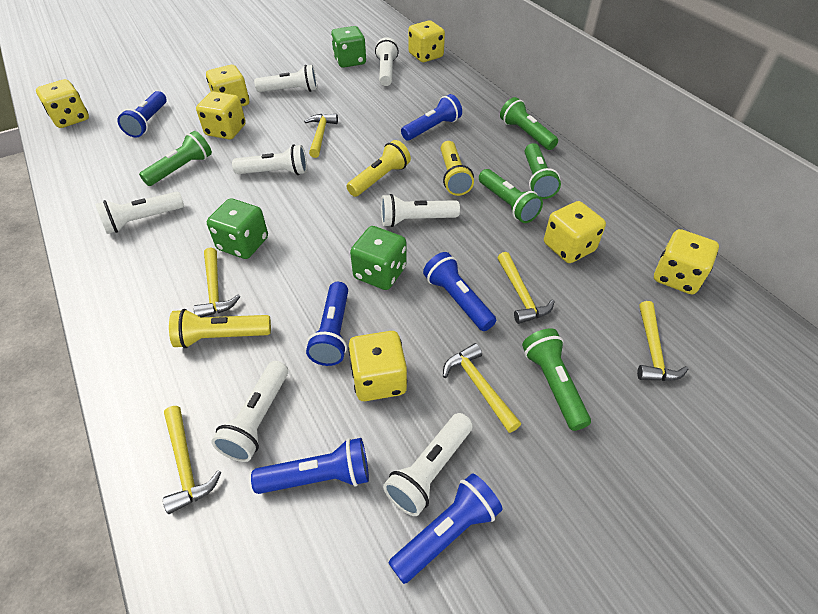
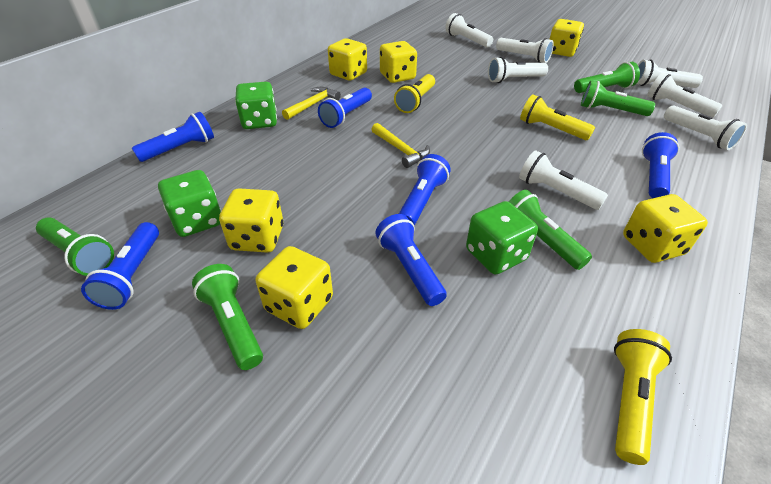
yellow dice: [36,79,89,128] [196,91,246,139] [206,65,249,106] [348,331,407,401] [408,20,445,62] [544,201,606,263] [654,229,719,294] = 7 -> [219,188,283,253] [256,246,333,329] [328,38,367,81] [380,41,417,83] [549,19,584,57] [623,194,708,263] = 6
yellow hammer: [163,406,221,514] [193,248,240,317] [304,114,338,158] [443,343,521,433] [497,252,555,324] [637,301,688,381] = 6 -> [282,87,341,120] [371,123,430,168] = 2

